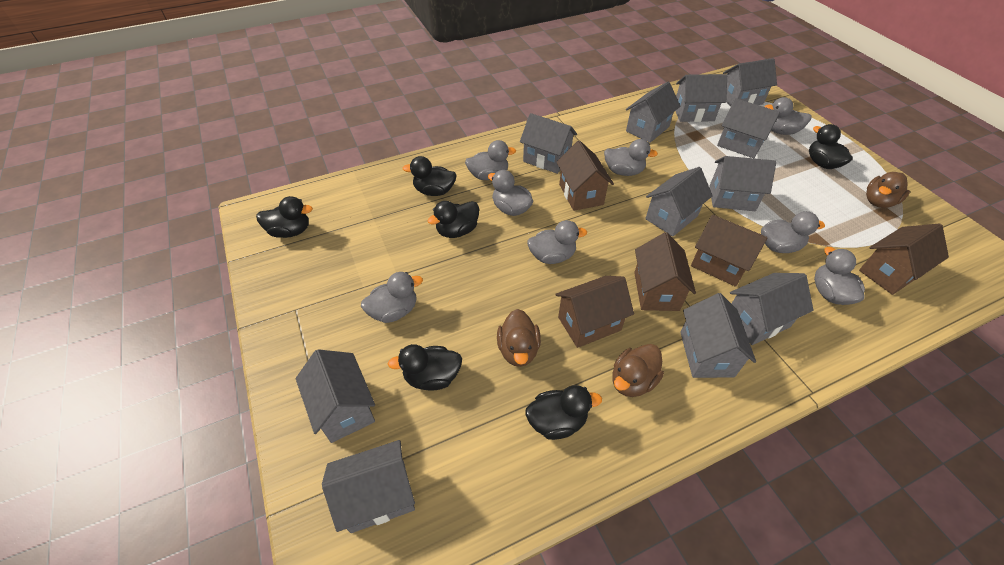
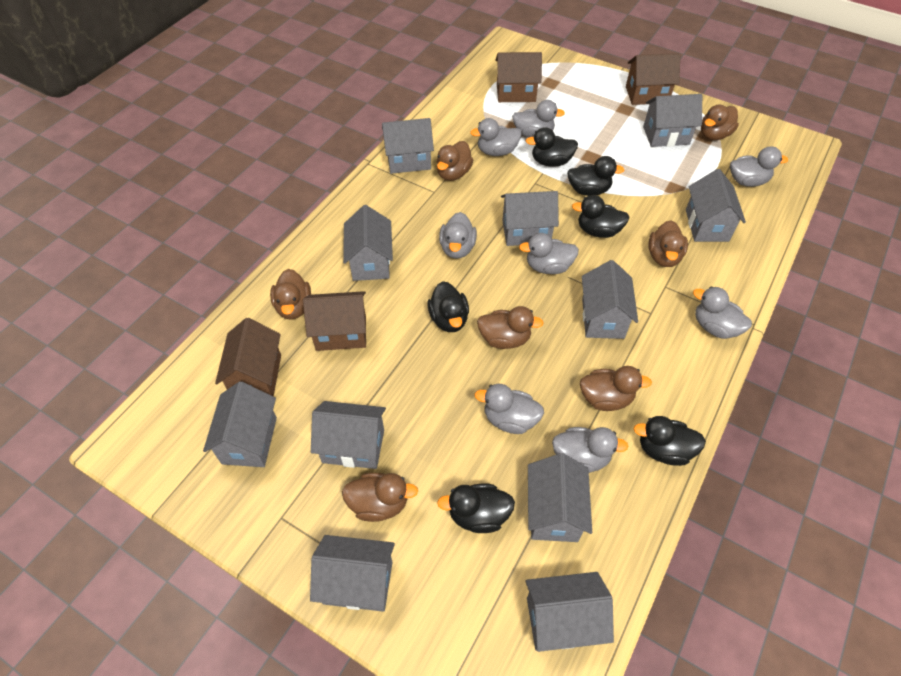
brown duck: [497,309,541,367] [612,344,664,397] [866,172,910,208] = 3 -> [270,269,311,320] [342,473,418,522] [437,141,473,181] [477,306,543,349] [580,366,652,411] [648,220,688,267] [701,105,739,140] = 7
brown house: [556,141,614,211] [556,276,634,348] [634,232,696,311] [691,215,768,287] [859,223,949,295] = 5 -> [215,318,281,397] [303,291,366,351] [495,52,542,102] [626,53,680,105] = 4

